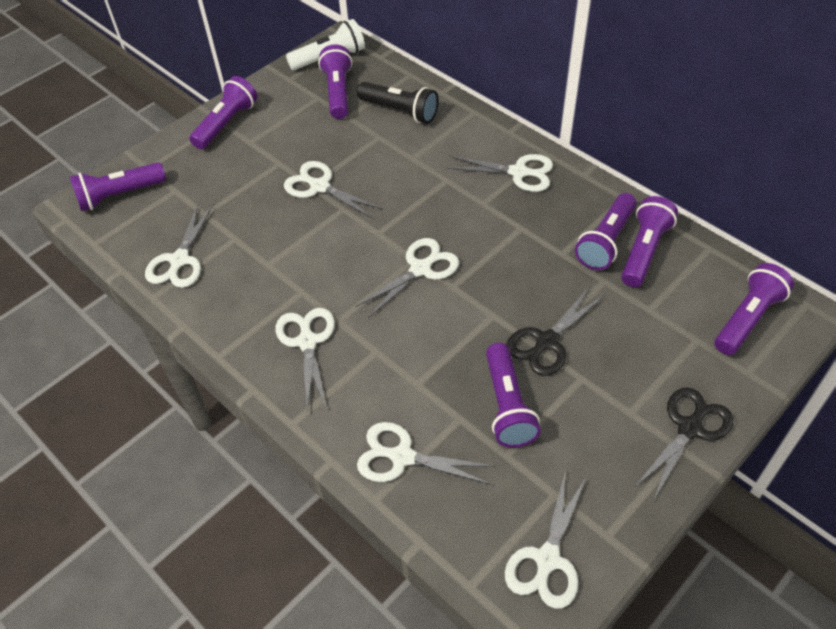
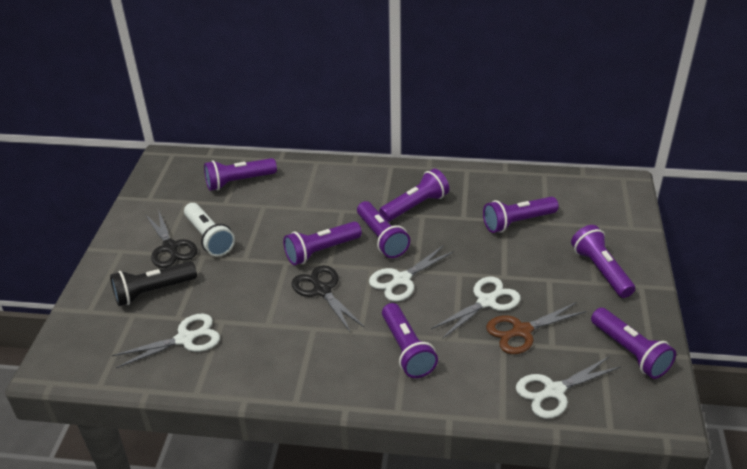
brown scissors: none = 0 -> [486,302,586,354] = 1
purple flashlight: [70,162,166,211] [189,76,258,149] [318,44,352,119] [486,343,541,448] [575,193,637,270] [621,196,678,287] [714,263,794,355] = 7 -> [204,158,277,191] [283,221,362,265] [357,201,410,258] [379,169,449,222] [382,303,438,378] [483,197,559,233] [571,225,635,298] [591,308,676,379] = 8
white scissors: [145,204,214,288] [275,308,335,410] [284,161,383,219] [355,238,459,318] [357,422,496,485] [446,154,553,192] [505,470,587,609] = 7 -> [112,314,220,368] [369,245,454,302] [431,277,521,339] [516,356,620,419] = 4

